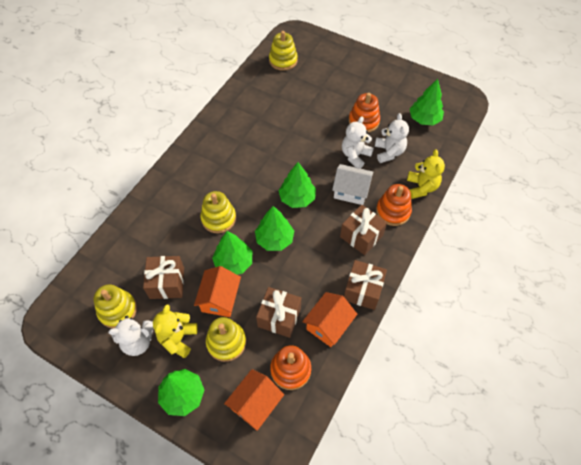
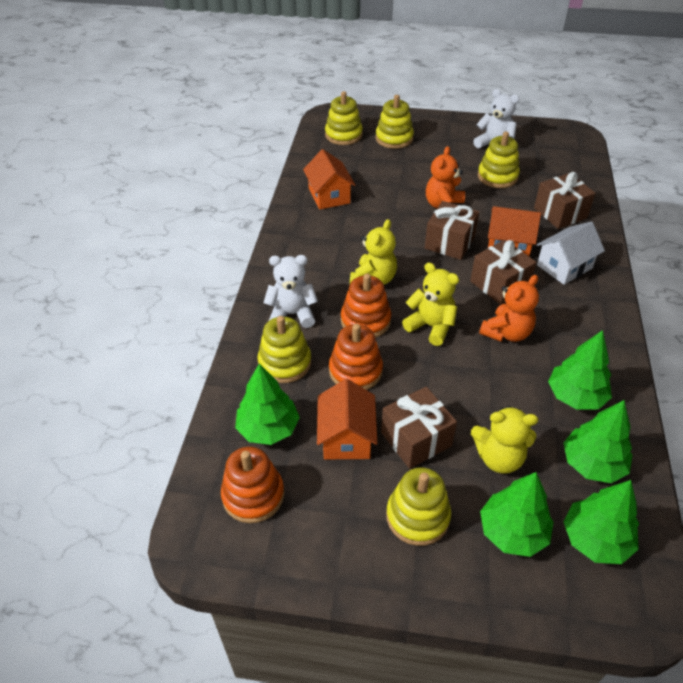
orange teddy bear: none = 0 -> [426,146,465,208] [479,275,539,342] = 2
white teddy bear: [108,316,154,356] [342,116,374,169] [375,113,409,163] = 3 -> [264,255,318,328] [473,89,520,148] = 2
yellow stacking toy: [94,284,137,328] [201,191,236,233] [206,317,246,362] [269,31,298,71] = 4 -> [257,316,311,383] [325,91,363,145] [376,95,414,149] [386,467,451,546] [478,132,520,188] = 5
yellow teddy bear: [153,305,198,358] [407,149,445,199] = 2 -> [350,219,397,285] [402,263,459,346] [471,406,538,474] = 3

